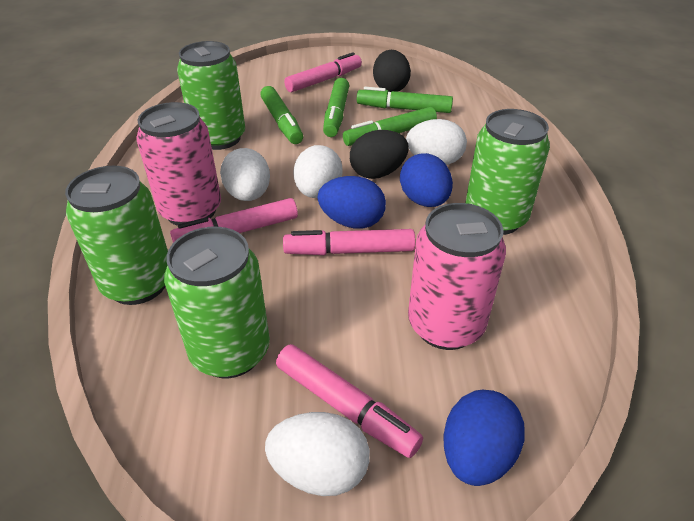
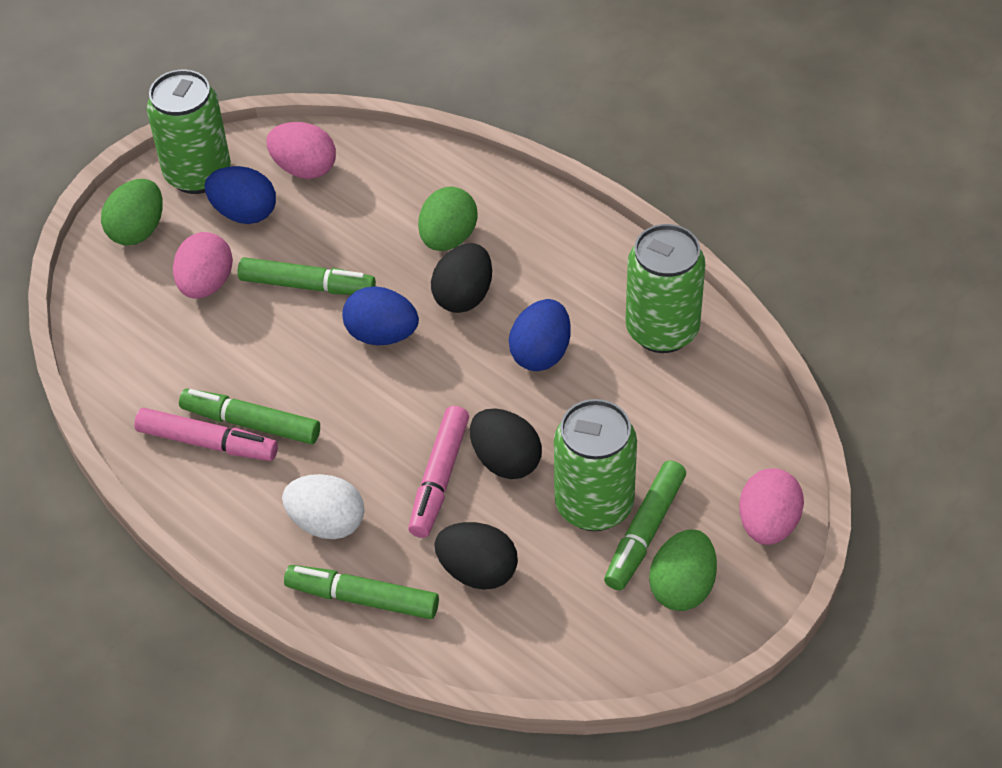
black egg: [350,130,409,179] [373,50,411,92] = 2 -> [431,243,492,313] [434,522,518,590] [470,408,542,479] = 3
green can: [65,166,168,305] [164,227,270,378] [177,41,245,150] [465,109,550,235] = 4 -> [147,70,231,194] [554,399,637,531] [626,224,705,353] = 3
green egg: none = 0 -> [101,179,163,246] [418,187,478,251] [649,530,717,611] = 3
pink can: [137,102,221,226] [408,203,506,350] = 2 -> none = 0
pink egg: none = 0 -> [173,232,233,298] [266,122,336,179] [739,468,804,545] = 3
pink marker: [170,198,298,243] [276,344,423,458] [283,229,415,255] [284,52,362,92] = 4 -> [134,408,278,461] [408,406,469,538] = 2
white egg: [220,148,270,201] [265,412,370,496] [294,145,342,198] [406,119,467,165] = 4 -> [282,474,364,539] = 1

